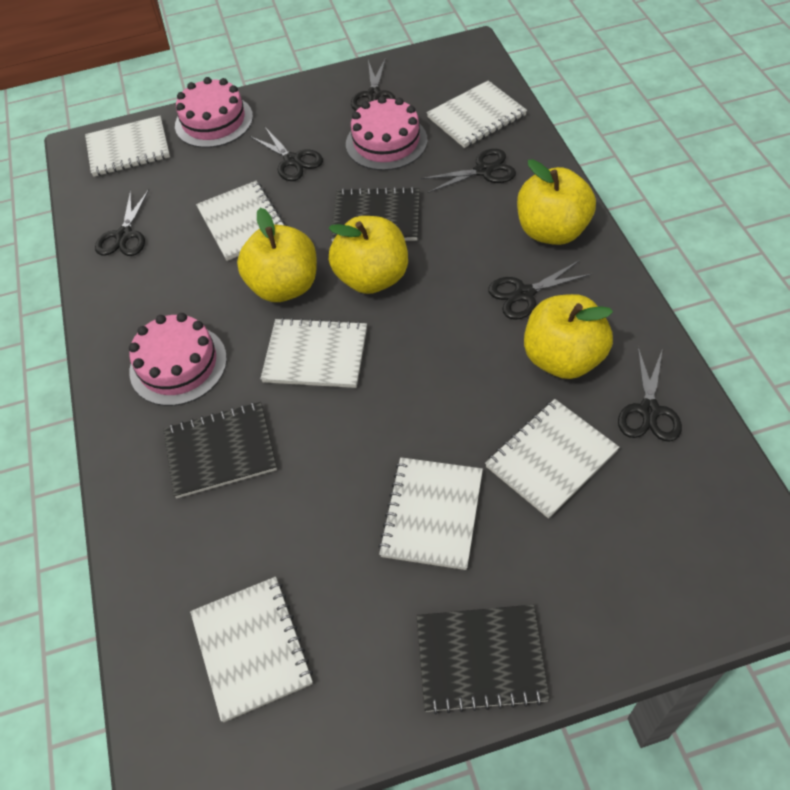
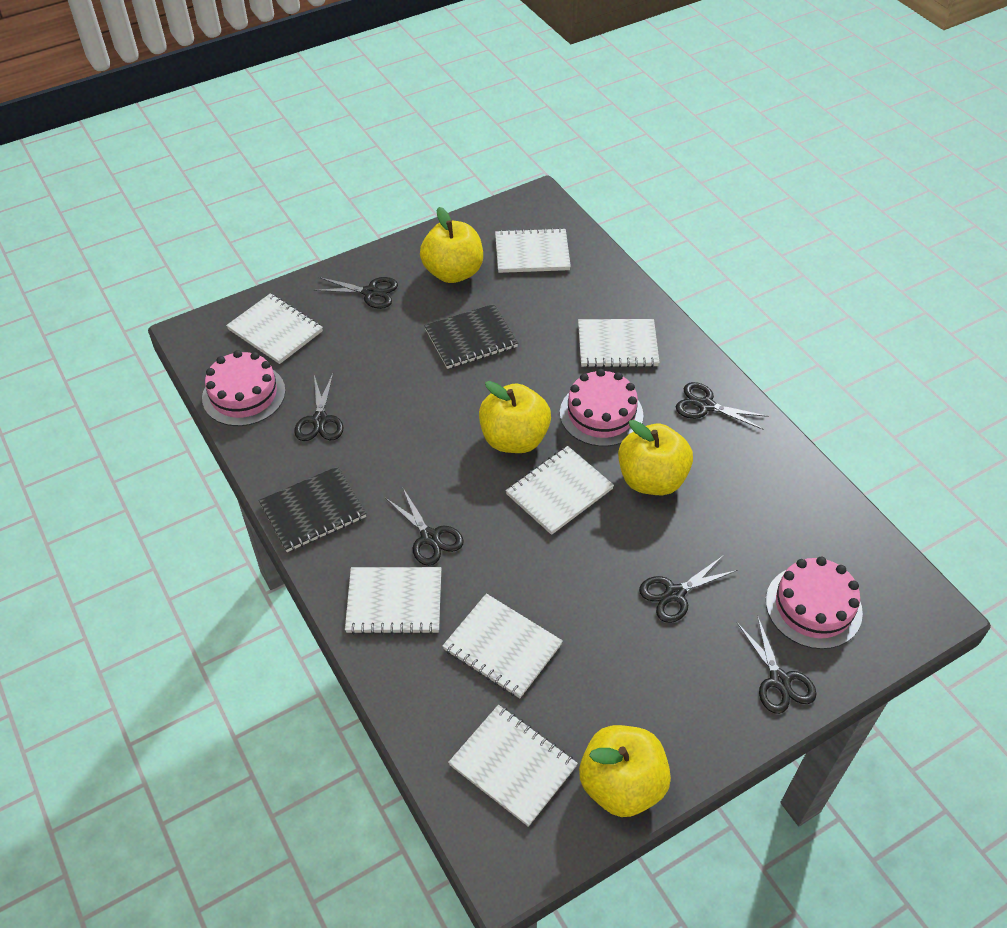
black notebook: [163,402,277,498] [331,187,420,242] [417,605,550,714] = 3 -> [259,466,366,552] [424,304,518,369] = 2

